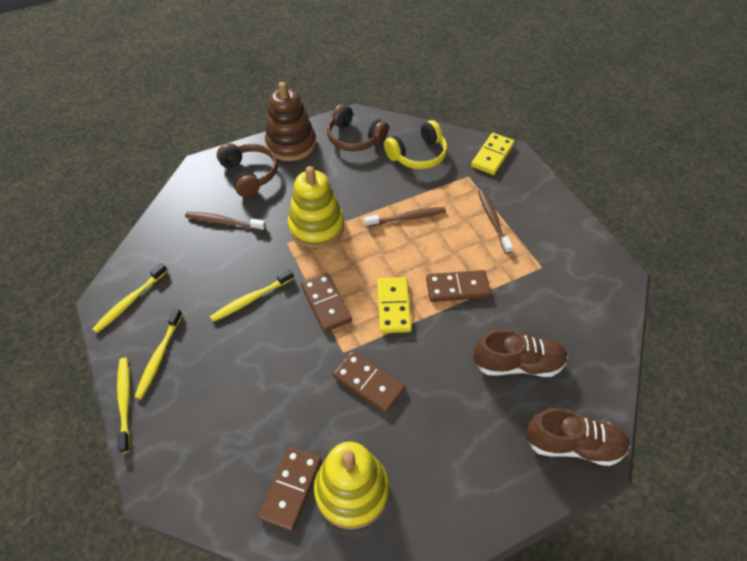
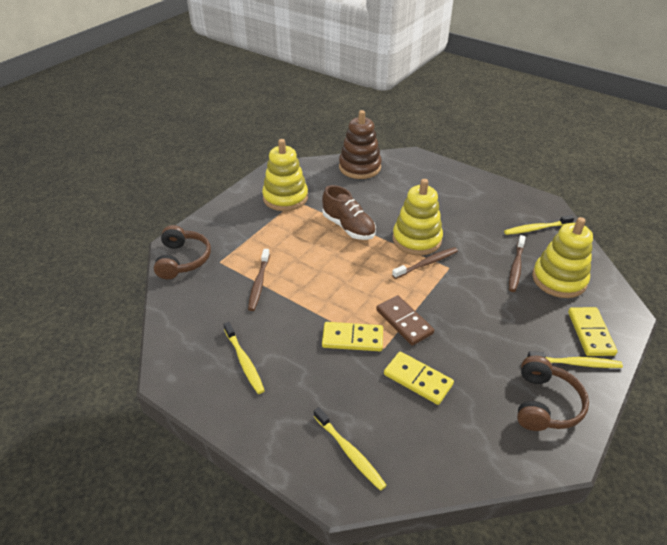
brown domino: [258,446,322,531] [301,273,352,332] [333,351,405,413] [426,270,491,302] = 4 -> [376,295,434,346] = 1
brown shoe: [473,329,568,377] [525,408,630,466] = 2 -> [322,185,376,240] = 1
yellow domino: [377,277,412,333] [471,133,515,175] = 2 -> [322,322,383,351] [384,352,454,405] [568,307,617,356] = 3
yellow headphones: [384,120,447,169] = 1 -> none = 0
yellow stacking toy: [288,166,344,248] [314,442,389,529] = 2 -> [262,139,308,211] [393,179,443,255] [532,217,593,298] = 3

